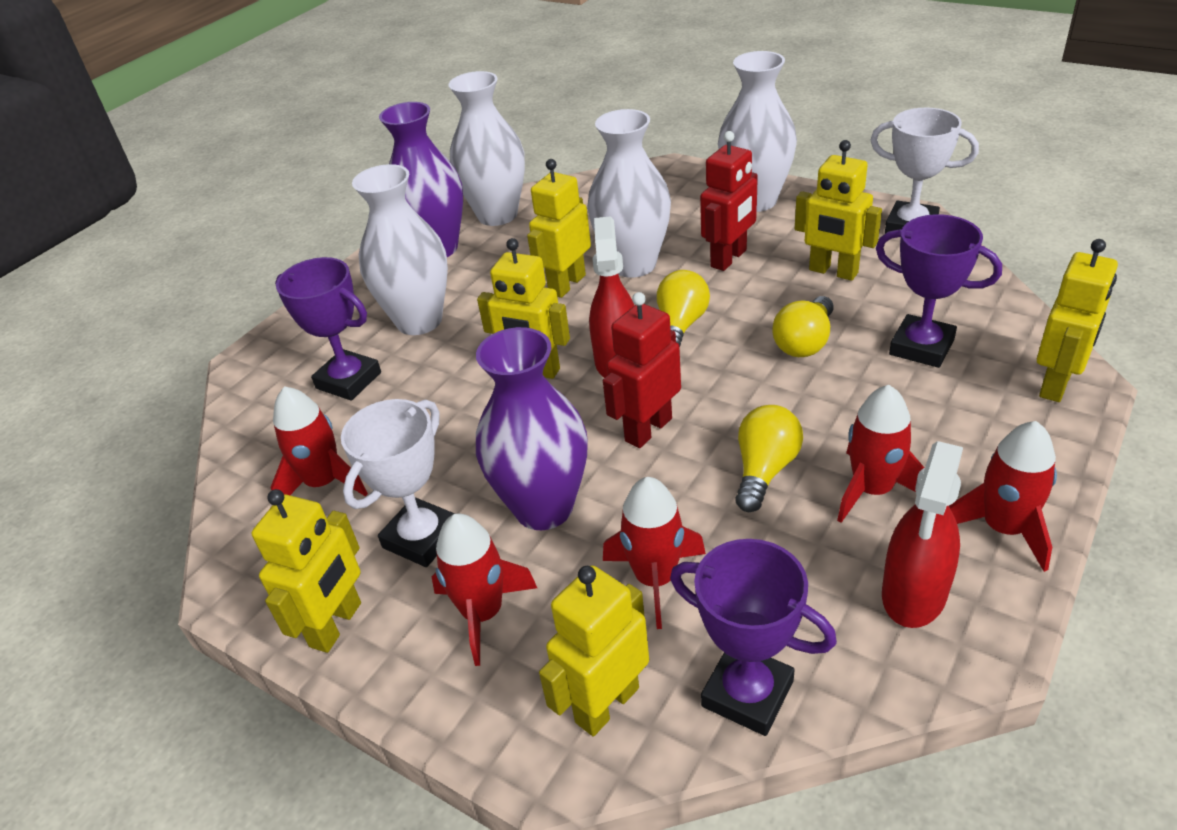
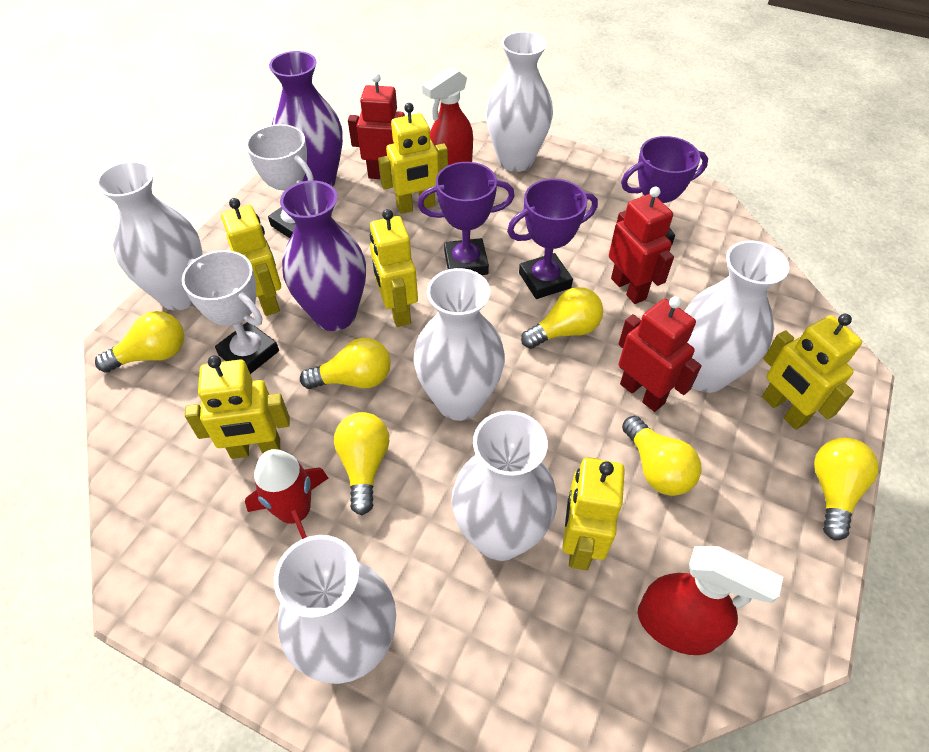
red robot: [603,292,681,448] [700,131,758,271] = 2 -> [348,73,405,179] [609,187,674,304] [619,296,702,412] = 3
red rocket: [270,386,368,497] [432,514,537,666] [603,477,706,629] [837,385,924,523] [949,421,1057,572] = 5 -> [245,449,328,539] = 1
white vase: [352,164,448,335] [448,71,525,226] [587,109,671,278] [718,51,797,212] = 4 -> [96,161,202,310] [274,535,396,684] [413,268,505,421] [452,411,557,561] [485,31,553,172] [684,240,790,393] = 6
yellow light bulb: [657,270,710,347] [735,405,803,512] [772,296,834,357] = 3 -> [95,311,184,373] [300,338,391,389] [334,412,389,515] [521,287,603,349] [622,416,702,496] [814,438,879,540] = 6

